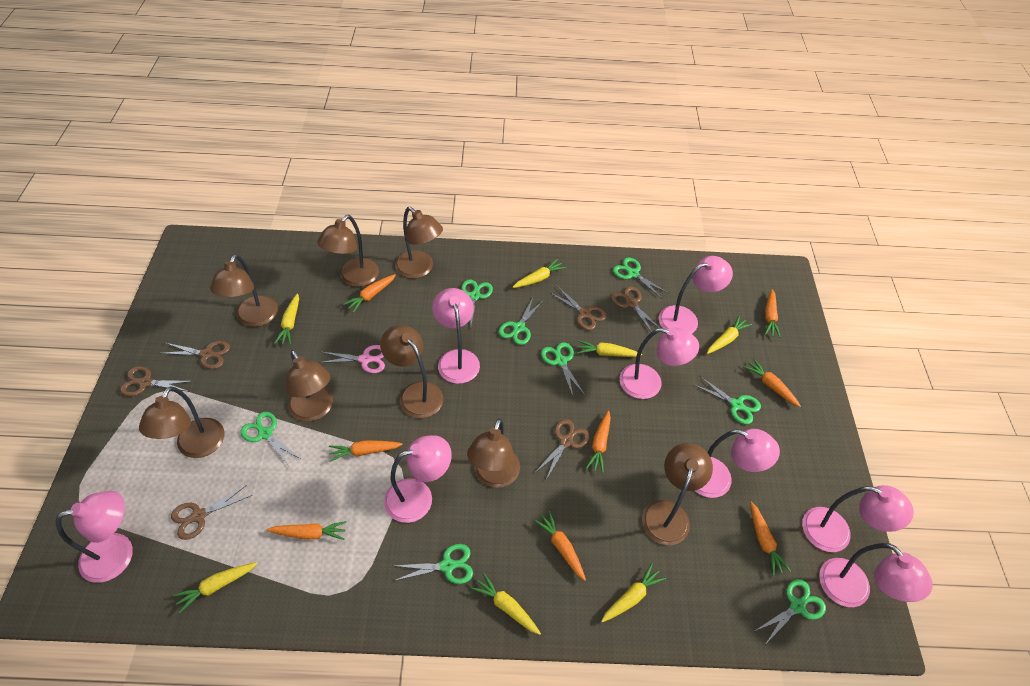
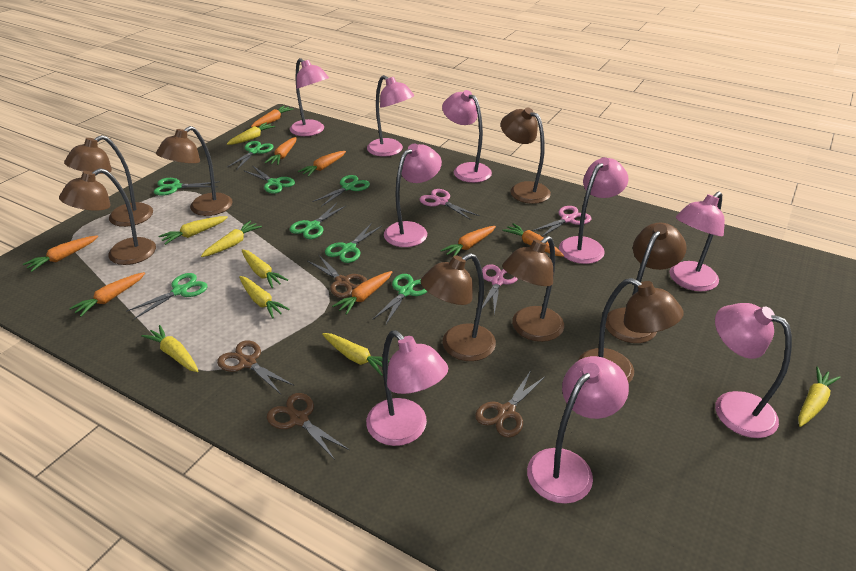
brown scissors: [120,366,194,396] [160,341,230,369] [171,484,252,540] [536,419,590,480] [550,286,607,330] [611,286,660,332] = 6 -> [217,340,293,394] [267,393,349,460] [308,254,367,298] [475,370,546,438] = 4
pink lamp: [55,491,133,583] [384,435,452,523] [432,288,480,384] [620,327,699,399] [659,256,733,334] [695,429,780,498] [802,485,914,552] [819,543,933,607] = 8 -> [290,58,329,136] [366,330,448,446] [367,75,414,157] [384,144,442,247] [442,90,492,183] [527,356,629,504] [559,157,628,264] [669,191,725,291] [715,303,792,438] = 9
pink scissors: [319,345,385,373] = 1 -> [420,189,479,220] [482,264,518,315] [532,206,591,237] = 3
yellow carrot: [173,562,258,613] [274,293,299,345] [471,573,541,635] [513,259,566,288] [577,340,642,357] [601,563,666,622] [707,315,752,354] = 7 -> [141,325,198,372] [158,216,228,245] [201,221,262,257] [227,122,275,145] [239,276,289,319] [242,249,288,288] [322,333,390,376] [798,367,841,427] = 8

